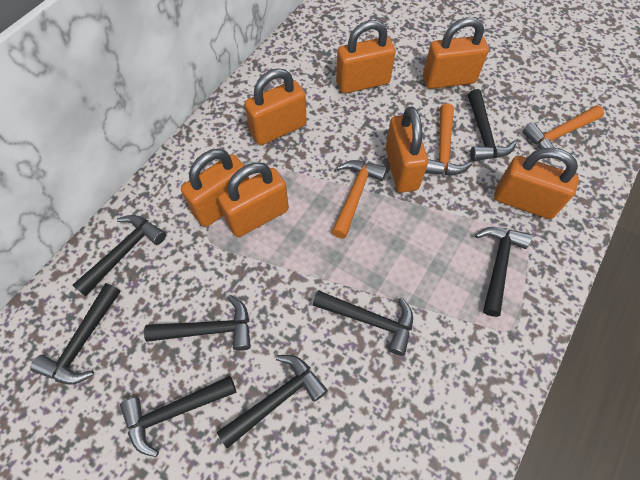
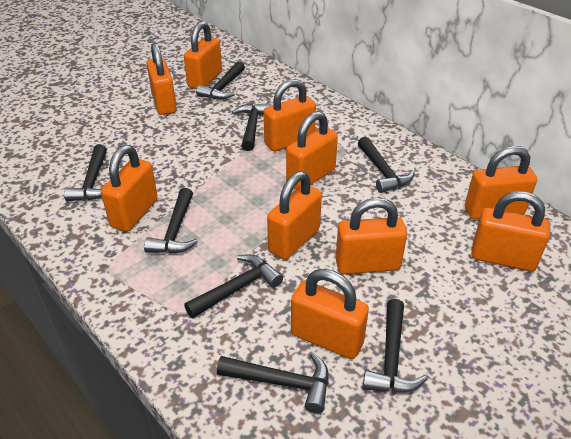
orange hammer: [332,160,387,238] [425,103,472,175] [523,105,604,149] = 3 -> none = 0
orange padlock: [181,149,249,227] [218,162,289,237] [244,68,307,145] [336,20,396,94] [385,106,428,192] [423,17,489,89] [494,148,579,219] = 7 -> [101,145,158,232] [147,43,177,115] [184,21,222,89] [263,79,316,152] [267,171,322,260] [286,111,338,189] [291,269,369,359] [336,198,407,274] [465,146,537,220] [471,191,550,272] = 10

